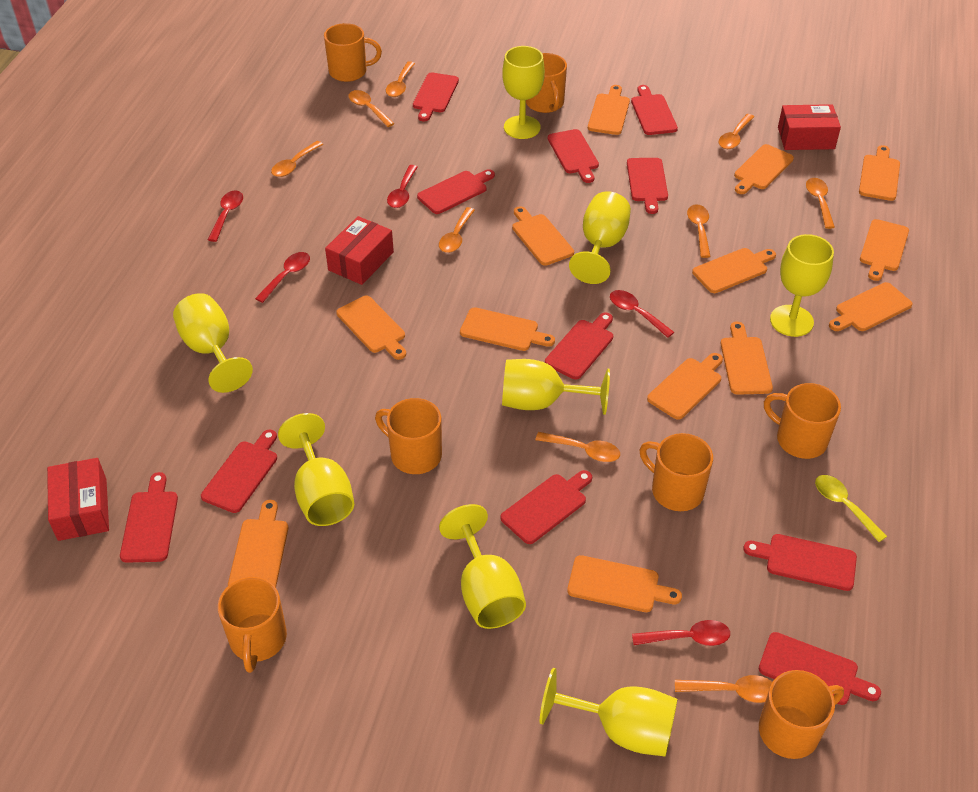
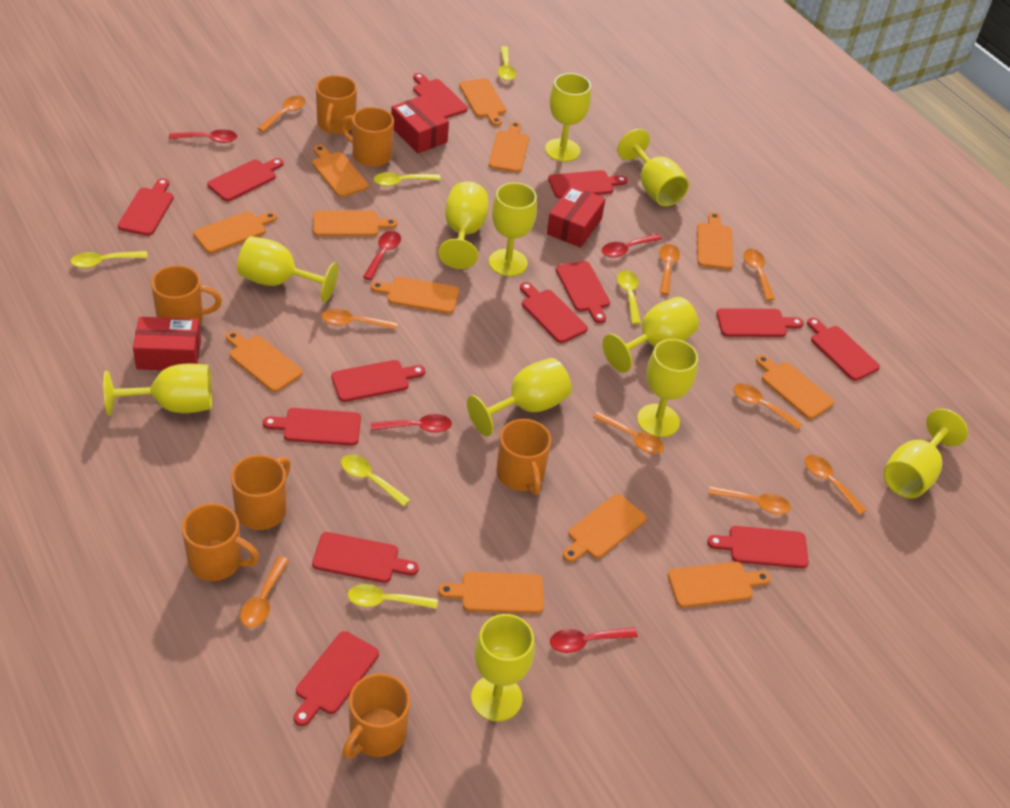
orange cutting board: [228,500,288,588] [336,296,406,360] [460,307,555,351] [512,206,574,266] [567,555,682,612] [588,85,630,135] [647,353,723,420] [692,248,776,293] [721,322,773,395] [734,144,794,194] [829,282,913,331] [859,145,900,201] [860,219,909,281] = 13 -> [193,211,277,254] [226,331,303,392] [312,145,369,197] [313,210,397,236] [371,277,459,314] [438,572,544,614] [459,78,506,126] [489,122,529,173] [563,494,647,562] [668,562,771,608] [697,212,733,270] [756,355,834,419] = 12
red cutting board: [120,472,178,563] [201,429,277,513] [413,73,459,122] [417,169,495,214] [500,470,592,544] [545,312,613,380] [548,129,599,183] [627,158,668,214] [631,85,678,135] [743,534,857,591] [759,632,881,705] = 11 -> [118,178,174,236] [207,158,284,201] [263,408,361,446] [294,631,379,726] [312,532,419,583] [331,360,425,402] [413,73,468,118] [520,282,588,343] [548,170,628,199] [556,261,610,323] [707,526,809,568] [716,308,804,337] [807,318,880,381] = 13
yellow goblet: [173,293,253,393] [278,413,354,526] [439,504,526,629] [502,46,545,139] [502,359,610,415] [540,668,678,757] [569,191,631,284] [770,234,834,337] = 8 -> [103,363,212,416] [237,236,338,302] [438,182,488,269] [467,358,572,437] [471,614,535,722] [489,182,537,276] [545,73,591,162] [603,297,699,373] [617,129,689,206] [637,339,698,437] [883,409,968,498] = 11
yellow spoon: [815,475,887,542] = 1 -> [71,251,148,268] [341,454,410,507] [348,584,438,609] [373,172,441,186] [498,46,516,81] [617,270,641,325] = 6

